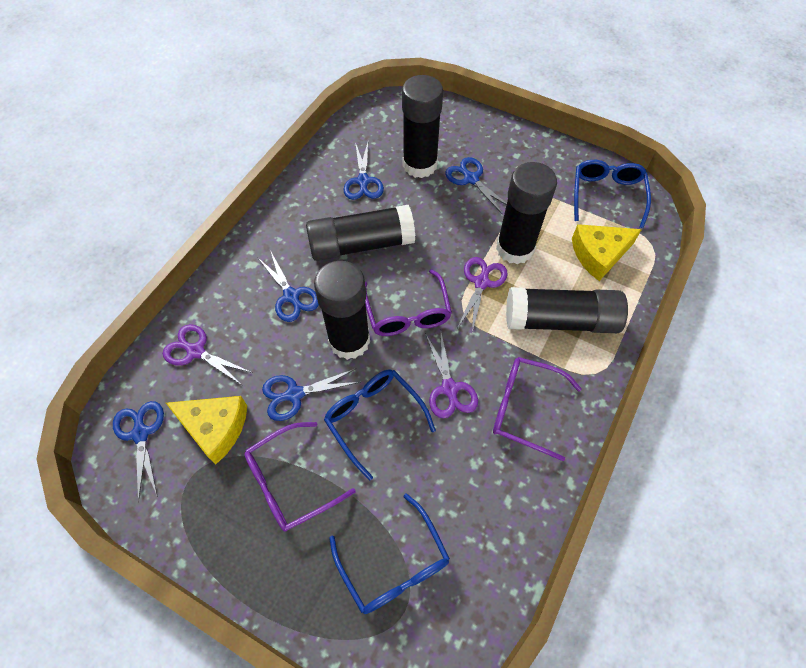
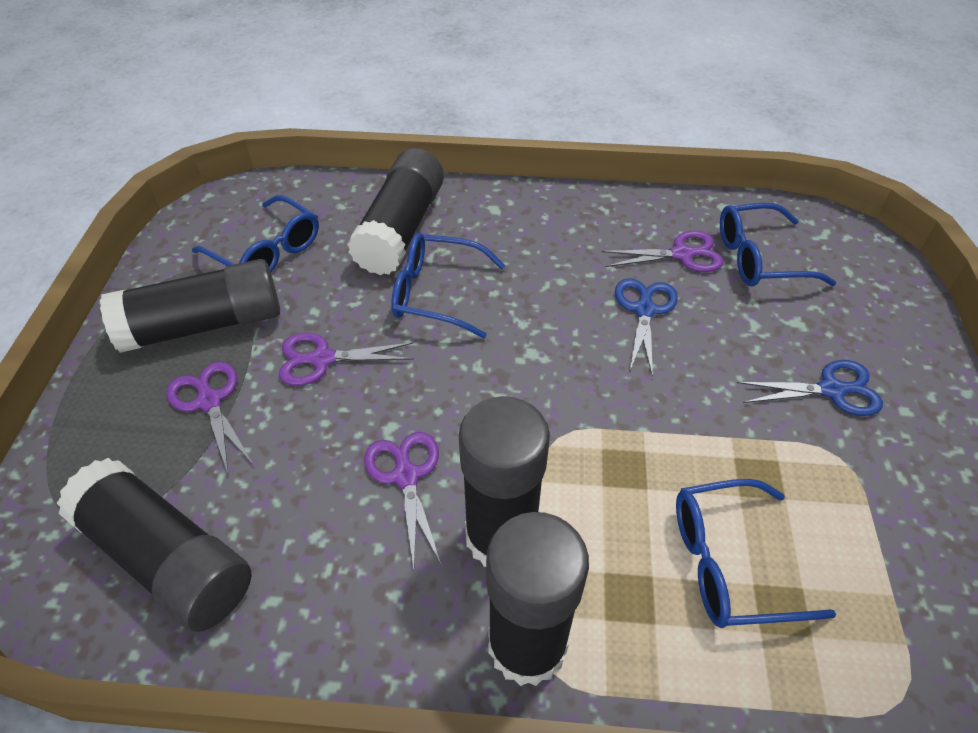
blue glasses: [324,369,436,481] [329,494,450,614] [574,160,651,228] = 3 -> [192,195,319,272] [391,233,506,338] [676,479,836,628] [720,203,836,287] = 4
blue scissors: [113,401,164,502] [257,250,319,322] [262,368,360,421] [344,142,384,200] [445,157,507,215] = 5 -> [615,278,678,377] [737,360,883,416] = 2
purple glasses: [244,422,356,531] [365,269,452,336] [493,357,582,461] = 3 -> none = 0
purple scissors: [163,324,252,385] [425,333,478,418] [457,257,508,332] = 3 -> [166,362,253,473] [279,333,414,386] [364,432,442,570] [602,231,723,272] = 4
yellow cheese: [166,396,247,465] [572,224,642,281] = 2 -> none = 0

